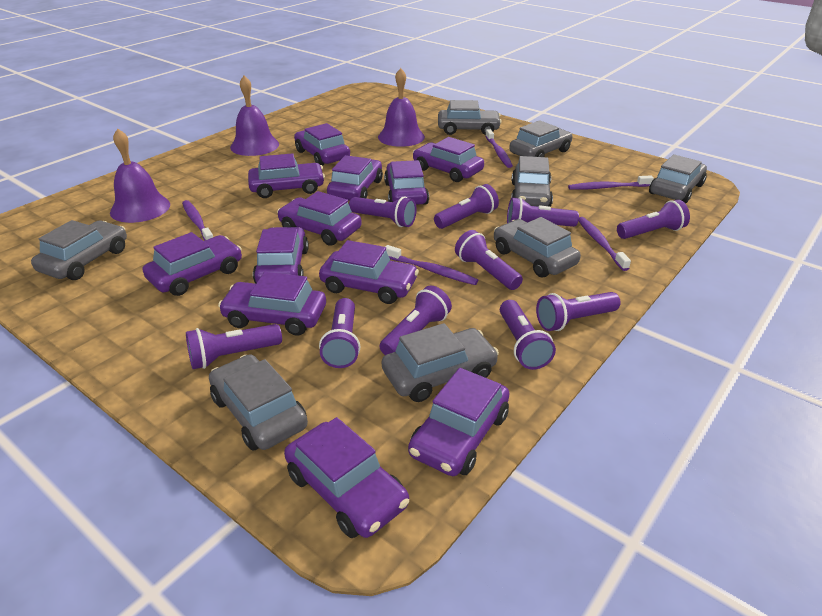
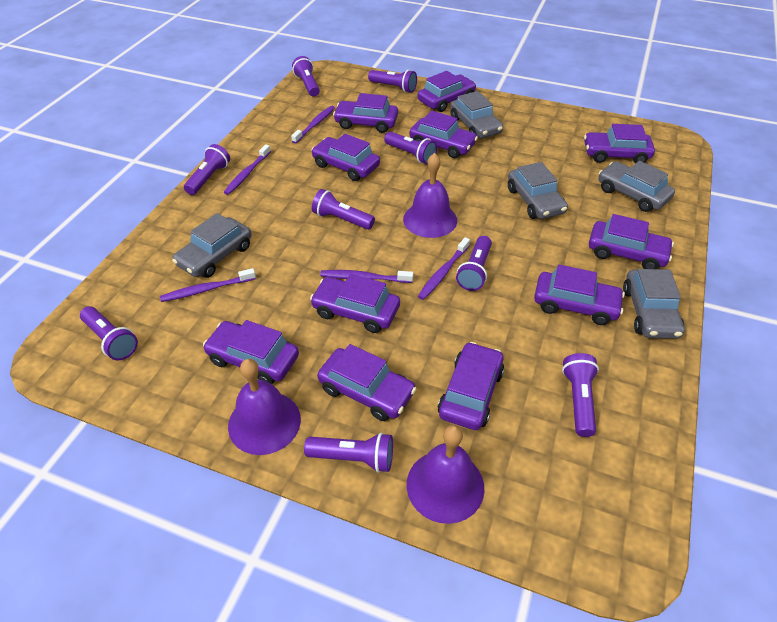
grey car: [31,220,127,280] [209,354,308,451] [382,323,499,402] [438,100,502,135] [494,217,581,278] [509,120,572,157] [511,156,553,207] [649,154,707,203] = 8 -> [172,213,252,278] [450,91,503,138] [508,162,568,219] [598,161,675,212] [623,269,685,339] = 5
purple car: [143,232,242,296] [218,272,326,336] [248,153,325,198] [253,227,309,284] [277,191,362,246] [284,417,409,538] [294,123,350,166] [319,240,419,304] [327,155,383,200] [384,160,429,205] [408,368,510,476] [413,137,484,182] = 12 -> [203,320,299,384] [310,274,400,333] [311,134,380,181] [317,344,416,421] [333,93,398,133] [409,111,478,158] [418,71,476,112] [438,342,504,430] [534,265,625,325] [584,124,655,163] [589,214,674,269] = 11
purple flashlight: [186,324,282,369] [319,298,360,368] [349,196,417,227] [379,285,452,355] [434,184,499,229] [455,230,523,290] [500,300,556,370] [507,197,579,227] [536,292,621,331] [617,200,690,239] = 10 -> [80,306,138,361] [184,144,230,195] [292,56,320,97] [304,433,393,473] [312,189,375,230] [368,70,417,93] [384,132,437,164] [456,236,492,291] [562,353,599,437] = 9

